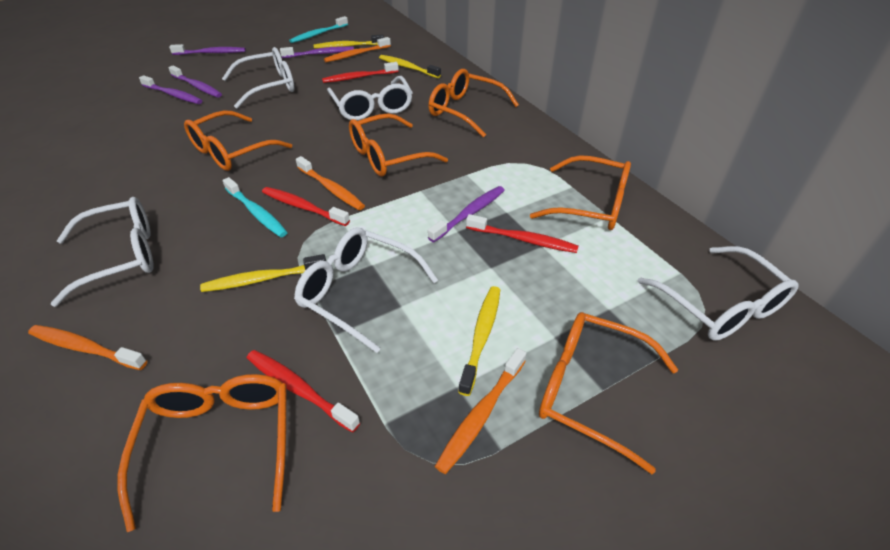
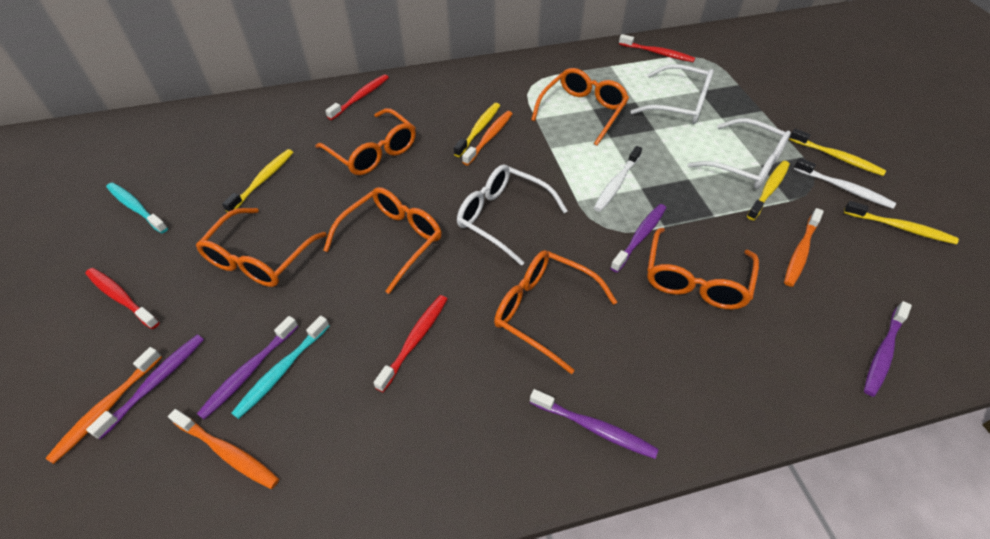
white glasses: [51,197,154,307] [222,47,295,109] [294,227,438,353] [327,76,413,120] [637,246,799,341] = 5 -> [457,164,568,266] [630,64,714,124] [688,118,791,189] = 3
white toothbrush: none = 0 -> [594,146,642,212] [794,158,896,209] = 2
yellow toothbrush: [200,254,326,292] [314,34,384,49] [379,55,441,78] [458,286,500,396] = 4 -> [222,149,293,212] [454,103,500,157] [747,161,790,220] [789,129,886,176] [844,201,959,244] = 5

